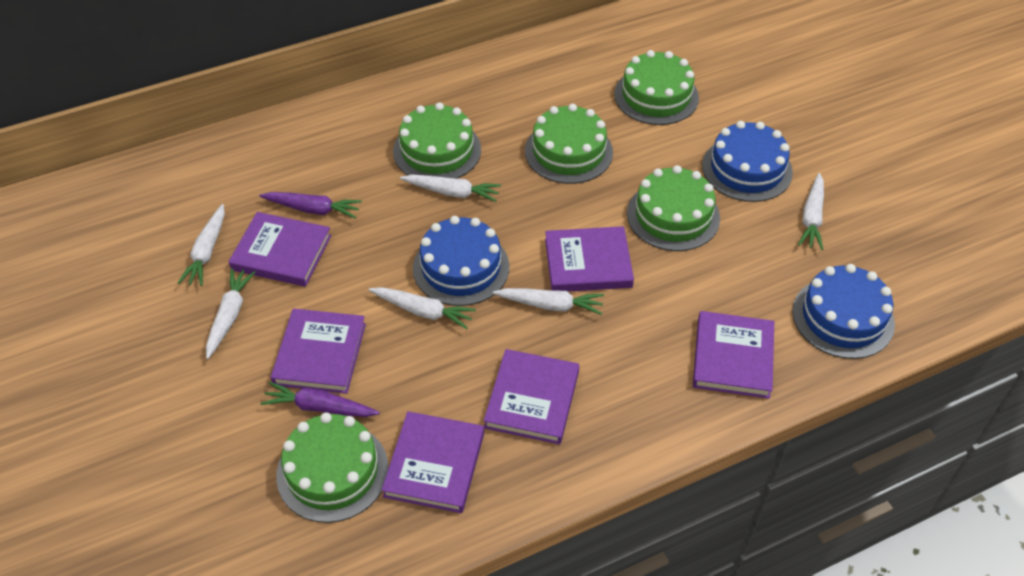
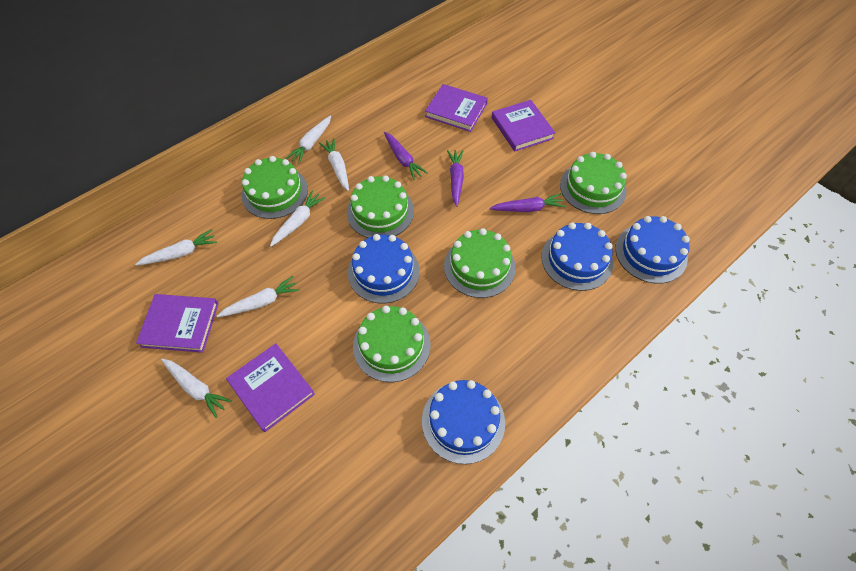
blue cake: [413,216,509,306] [702,121,793,202] [792,264,895,359] = 3 -> [348,234,420,303] [422,380,505,464] [541,223,613,291] [615,216,690,284] = 4
purple book: [229,212,332,287] [271,309,366,394] [382,411,484,513] [484,349,579,444] [545,226,634,292] [693,311,774,399] = 6 -> [136,294,219,353] [226,343,315,432] [425,84,488,132] [492,100,555,152] = 4
purple carrot: [259,192,362,219] [260,382,380,417] = 2 -> [384,132,428,180] [447,150,464,207] [489,193,565,212] = 3

